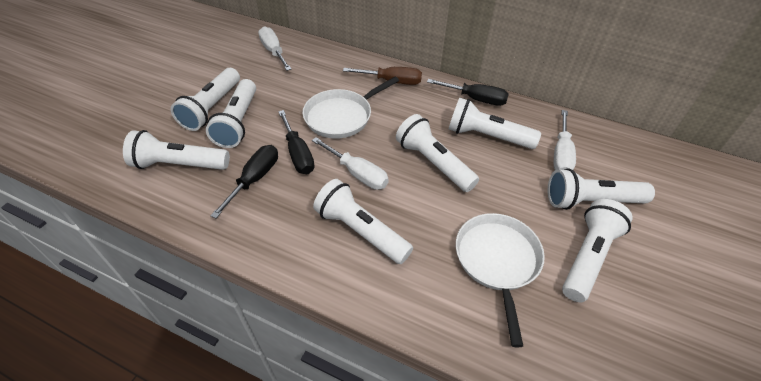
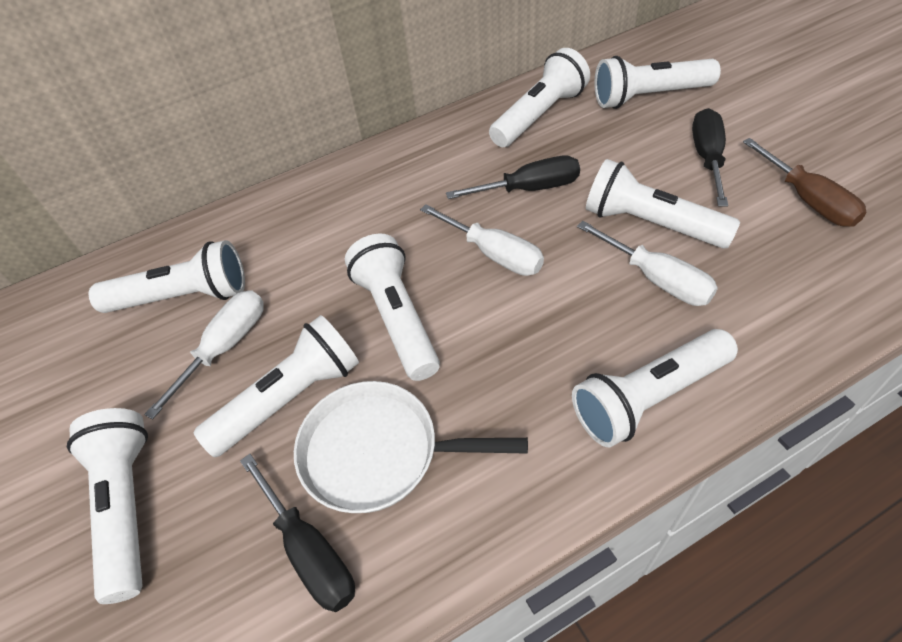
white pan: [302,77,399,139] [456,213,545,348] = 2 -> [294,381,528,513] = 1

